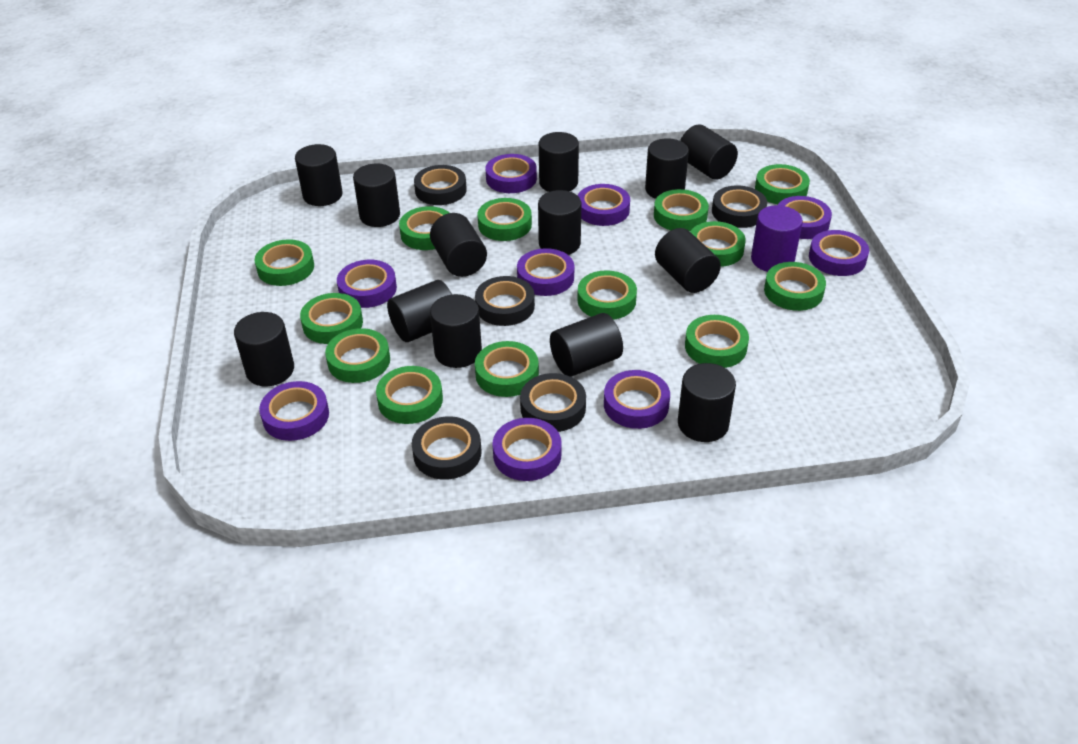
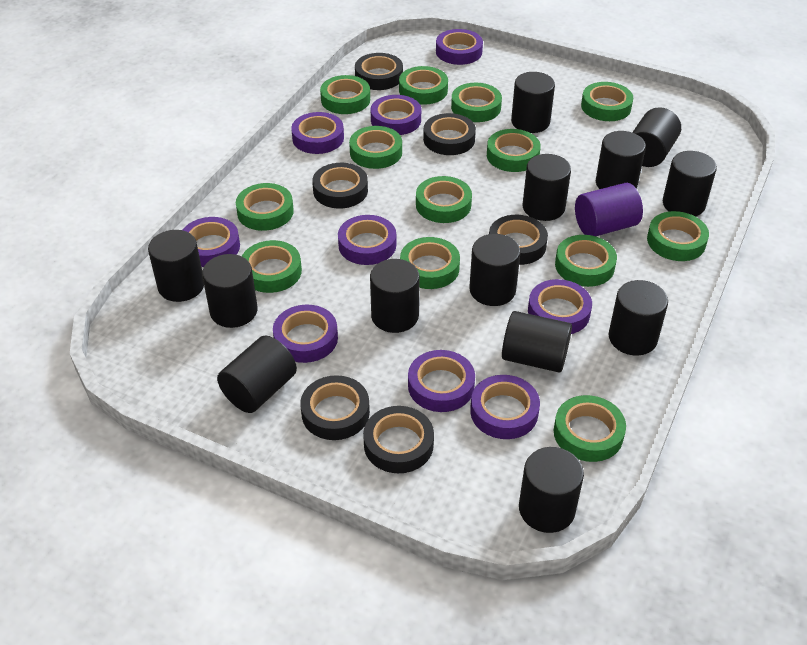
black tape: [412,416,482,480] [414,165,467,205] [475,276,535,326] [520,373,586,432] [712,186,767,228] = 5 -> [300,375,370,440] [312,163,368,209] [355,53,403,90] [363,406,434,473] [423,113,476,155] [489,215,548,265] = 6

